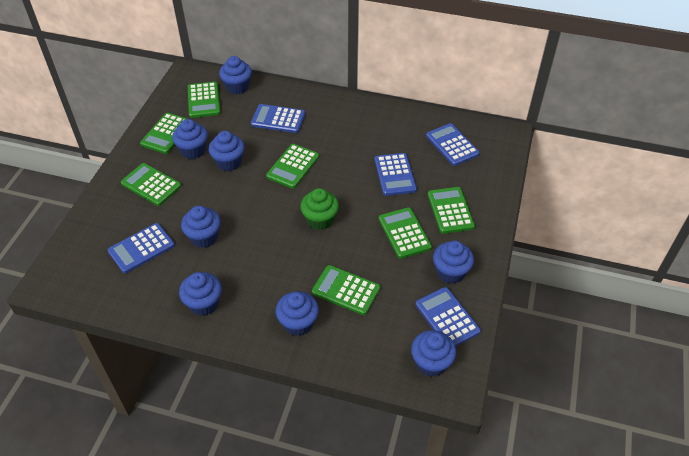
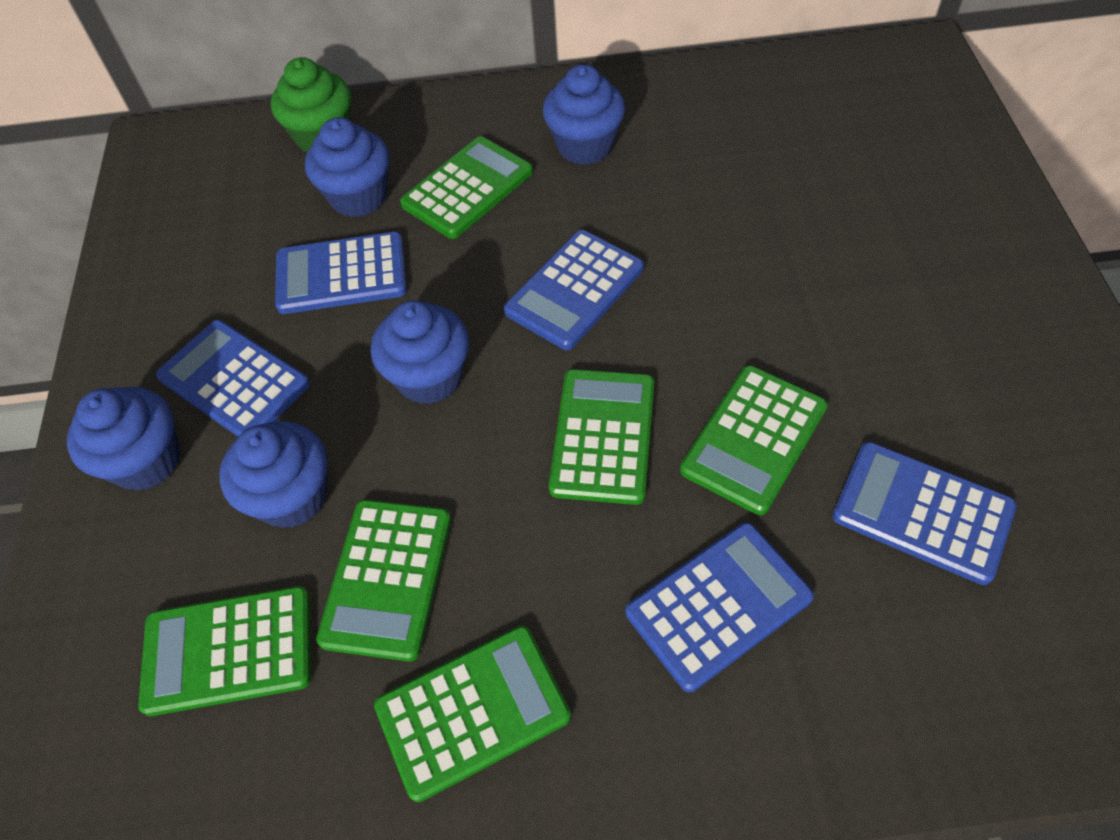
blue cupcake: [172,119,208,159] [179,272,222,316] [181,206,221,248] [209,131,245,171] [219,56,252,94] [276,291,319,336] [411,330,456,377] [433,241,474,284] = 8 -> [67,387,181,491] [219,421,327,528] [305,117,390,217] [371,300,469,404] [543,64,625,165] = 5
green calculator: [121,163,181,206] [140,113,187,154] [188,82,220,118] [266,144,319,189] [312,265,380,315] [379,207,432,259] [428,187,475,234] = 7 -> [138,586,311,716] [316,500,451,662] [374,626,571,802] [400,136,533,239] [549,369,654,505] [680,365,828,515] = 6

